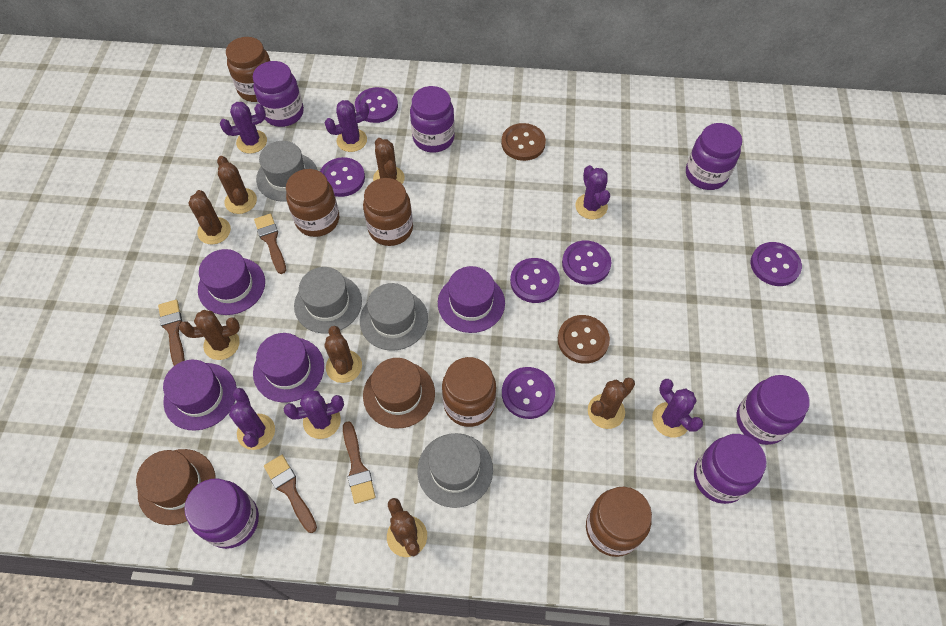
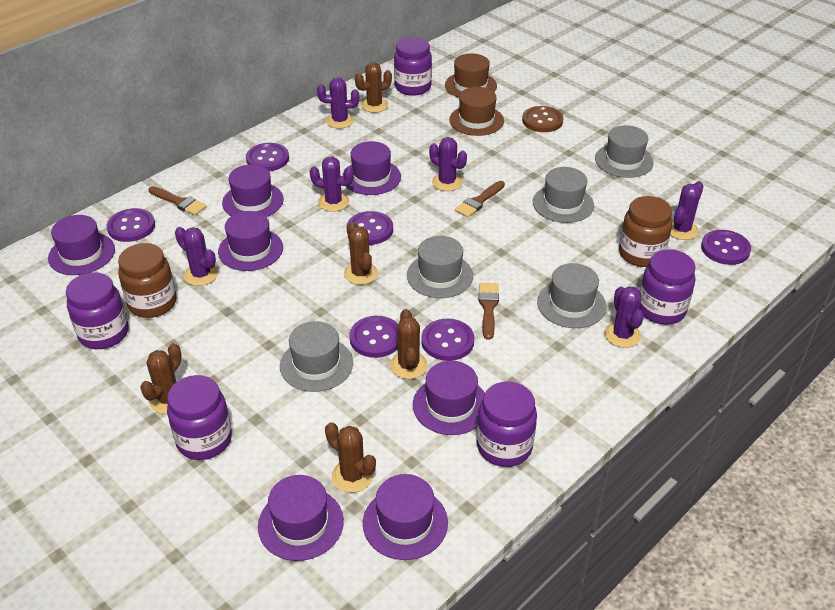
brown brush: [158,300,185,366] [254,214,286,274] [264,455,317,533] [343,421,375,504] = 4 -> [149,186,207,215] [455,181,505,217] [479,283,499,340] = 3
brown button: [501,123,546,161] [558,315,610,364] = 2 -> [522,106,563,132] = 1
brown cactus: [179,310,240,360] [188,190,231,245] [217,156,257,214] [324,326,362,383] [373,138,405,184] [387,498,427,557] [588,377,635,429] = 7 -> [140,343,182,414] [325,422,376,493] [344,222,378,285] [355,62,392,113] [390,309,428,379] = 5
brown jar: [226,37,270,102] [286,169,339,237] [363,178,413,246] [442,357,496,427] [586,487,652,557] = 5 -> [118,243,177,318] [619,196,672,267] = 2
grey hat: [256,141,317,202] [294,267,362,333] [360,283,428,351] [417,433,493,508] = 4 -> [280,321,353,392] [407,236,473,298] [533,167,594,223] [537,263,606,328] [595,125,654,178] = 5
purple hat: [163,360,237,431] [198,249,265,315] [253,333,324,403] [438,266,505,333] = 4 -> [48,215,115,275] [218,211,283,271] [222,164,284,217] [258,475,344,561] [342,141,401,195] [363,474,448,560] [413,361,485,435] = 7
purple jar: [184,479,259,549] [253,61,304,127] [410,86,455,153] [686,123,742,190] [694,434,767,504] [736,375,810,445] = 6 -> [66,272,128,349] [167,375,232,460] [394,37,432,96] [477,382,537,467] [639,249,696,325] = 5

